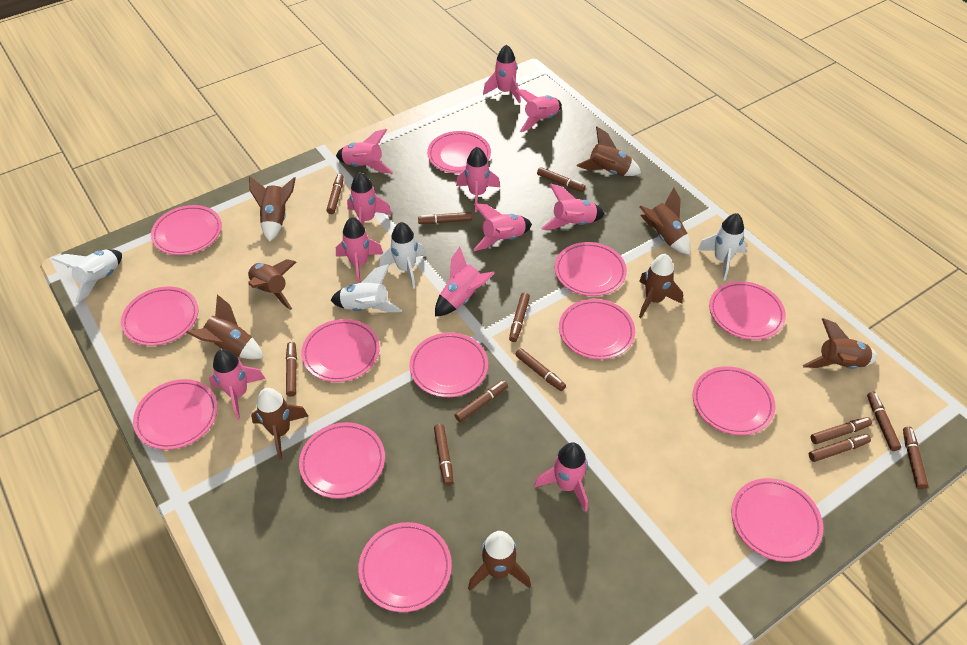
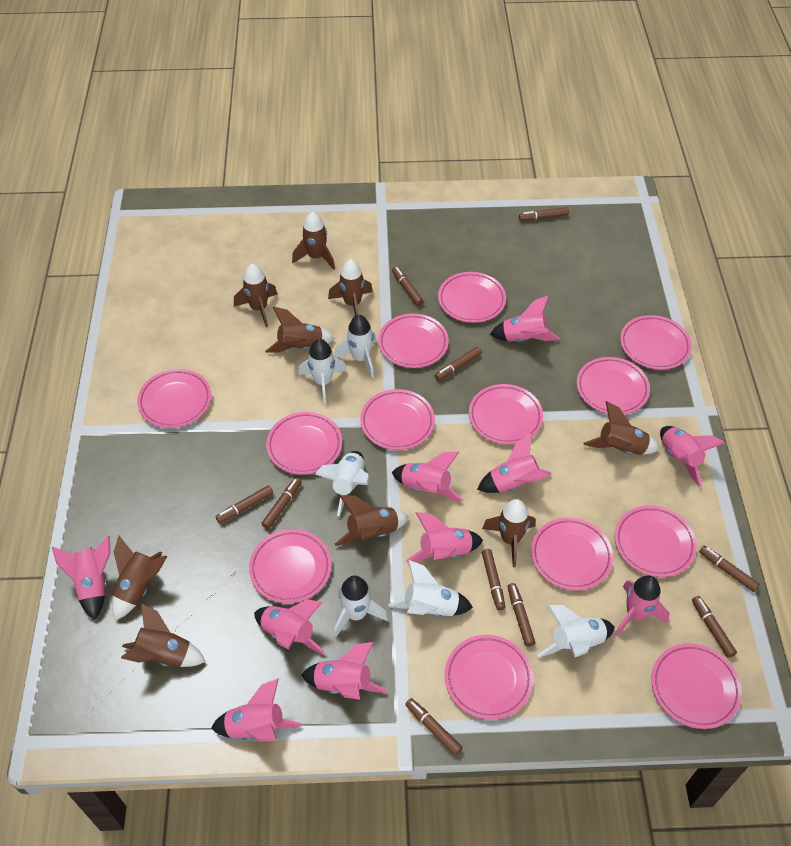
brown marker: [286,342,297,397] [326,174,344,214] [418,212,472,224] [434,424,453,486] [455,380,508,422] [509,293,530,342] [515,348,566,391] [537,167,586,192] [809,434,871,462] [811,417,872,444] [867,392,901,451] [903,427,928,489] = 12 -> [216,485,273,523] [261,477,302,529] [392,267,424,306] [405,698,463,756] [435,347,482,381] [482,549,505,611] [507,583,536,647] [519,207,569,221] [692,596,737,658] [699,546,760,592] = 10
pink rocket: [209,349,265,420] [336,129,393,173] [336,217,383,283] [347,172,392,226] [435,247,495,317] [456,147,500,212] [473,203,532,251] [483,44,521,103] [515,89,562,132] [534,442,588,512] [541,183,605,230] = 11 -> [52,536,111,620] [211,678,302,741] [254,599,326,655] [301,642,387,700] [392,452,462,502] [406,512,483,562] [477,433,551,493] [490,295,560,342] [615,575,670,636] [660,426,725,487] = 10
white rocket: [51,250,122,303] [330,264,402,312] [380,222,425,289] [697,213,747,281] = 4 -> [298,339,347,404] [315,451,370,516] [334,315,377,378] [334,576,388,638] [389,560,473,617] [538,605,615,657] = 6

